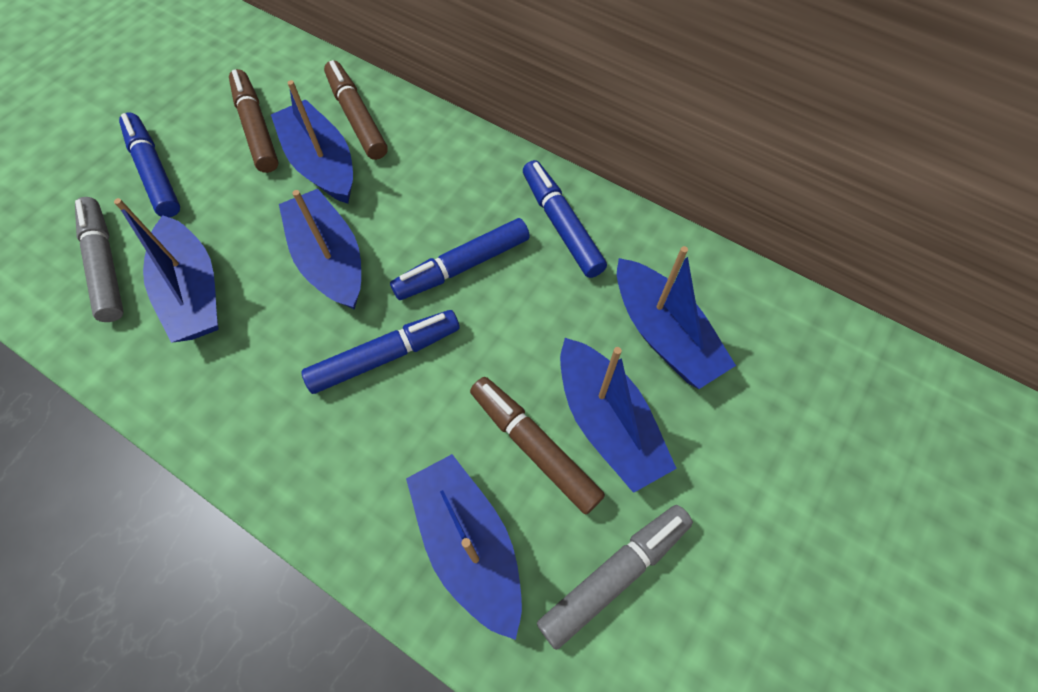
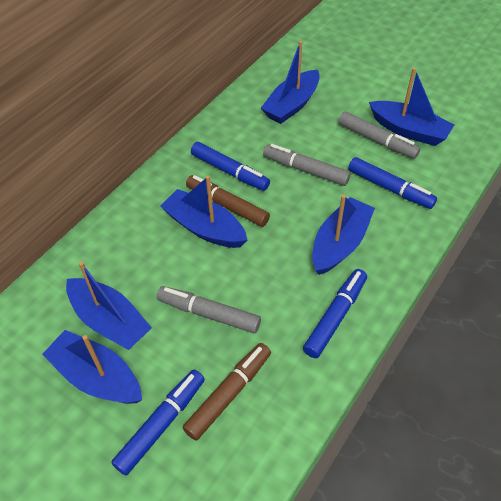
brown marker: [229,69,279,173] [324,60,388,160] [470,377,605,515] = 3 -> [183,343,271,441] [186,175,270,227] = 2
grey marker: [75,197,124,322] [537,505,693,650] = 2 -> [157,286,261,333] [263,144,351,186] [338,112,420,159] = 3

